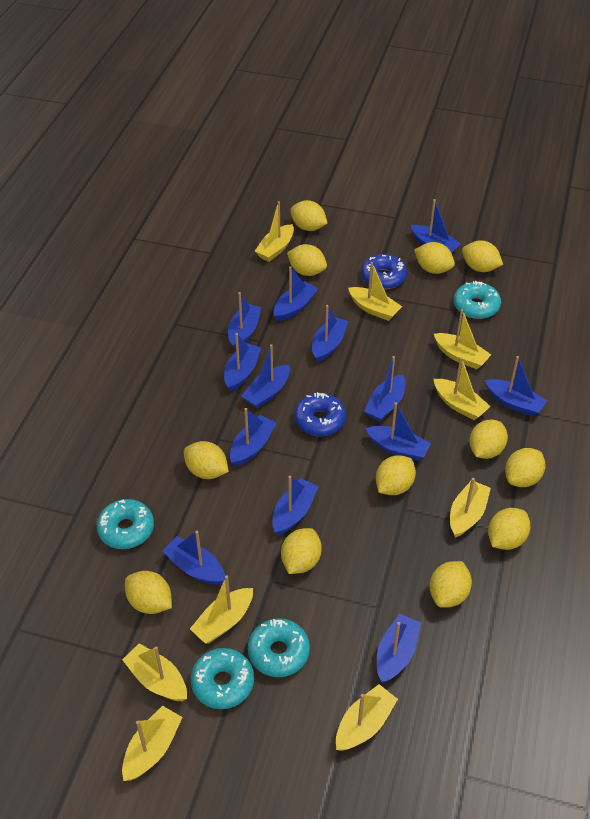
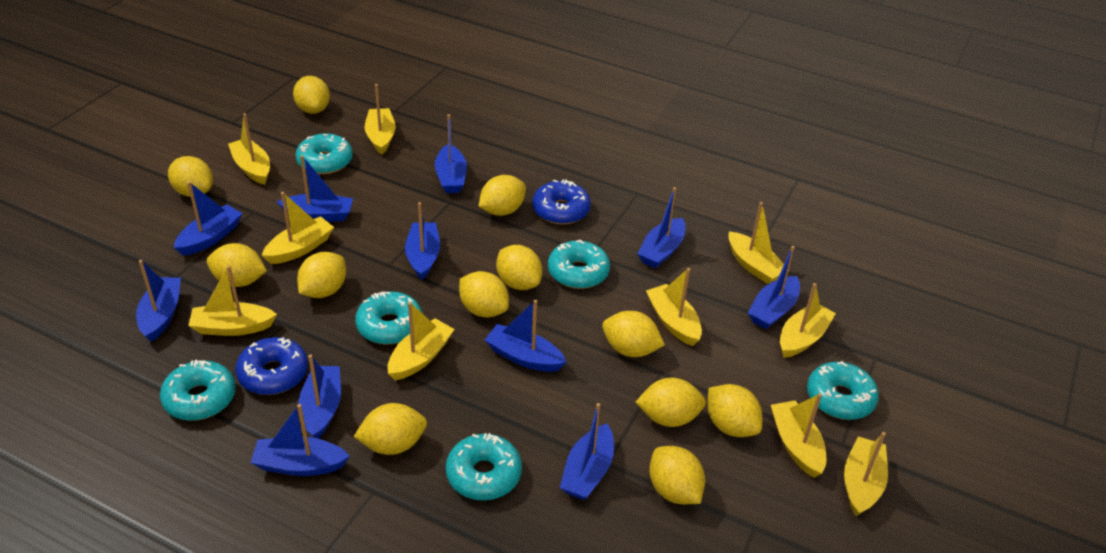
blue boat: [162,531,225,585] [224,333,261,391] [228,292,261,350] [230,408,277,466] [241,344,290,409] [272,476,319,535] [273,266,319,321] [312,305,348,363] [364,356,406,422] [366,402,431,461] [377,614,421,683] [411,199,461,253] [485,356,547,416] = 13 -> [136,260,181,342] [174,182,243,256] [251,404,350,476] [277,155,353,222] [298,354,341,438] [405,202,440,280] [435,114,467,193] [485,300,566,372] [560,403,614,500] [637,187,686,268] [748,246,800,329] = 11
turquoise donut: [97,499,154,549] [191,648,254,709] [248,618,310,677] [454,281,501,319] = 4 -> [160,359,236,421] [295,133,353,174] [355,291,423,344] [446,433,522,501] [548,240,610,289] [807,361,879,420] = 6
yellow boat: [122,643,187,701] [122,706,183,781] [190,575,253,644] [255,201,294,262] [336,684,398,751] [348,262,402,321] [434,309,491,369] [434,357,491,420] [450,478,491,538] = 9 -> [188,265,277,336] [228,113,270,185] [262,192,334,264] [365,84,396,155] [388,302,455,380] [646,268,702,346] [728,202,784,284] [771,393,826,478] [780,283,836,358] [844,432,888,516] = 10

